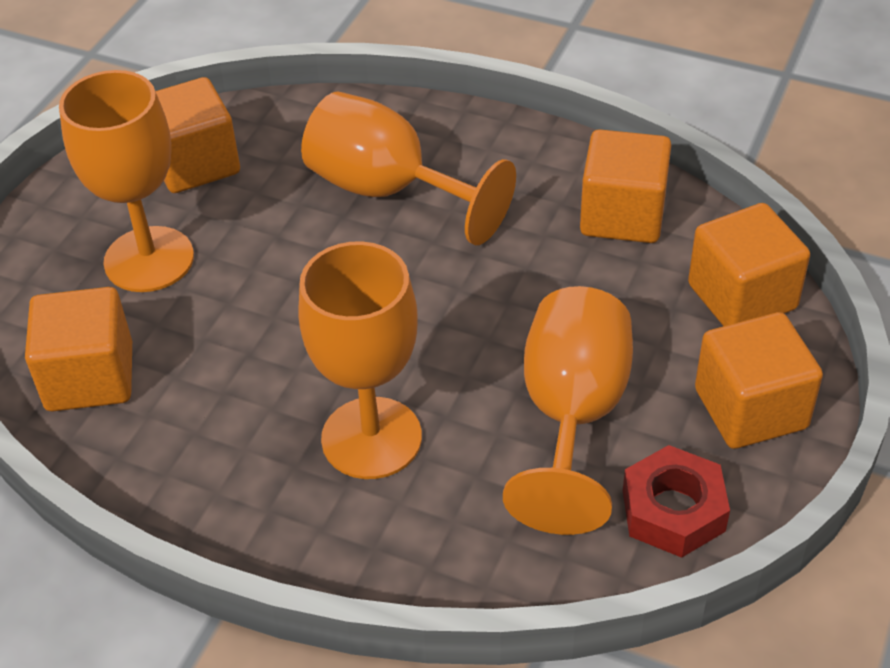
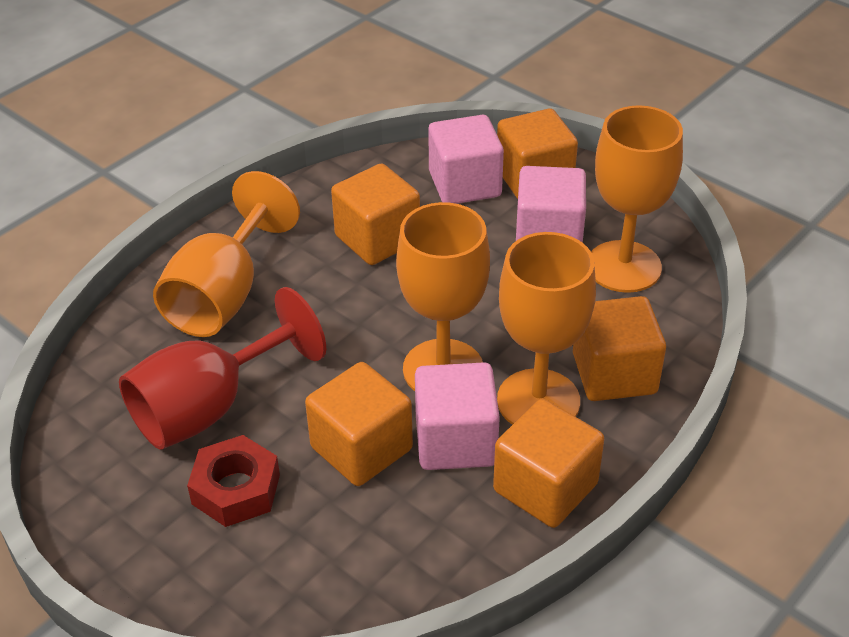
pink cube: none = 0 -> [415,362,500,470] [428,115,504,204] [516,166,586,243] = 3
red goblet: none = 0 -> [119,287,326,450] = 1

